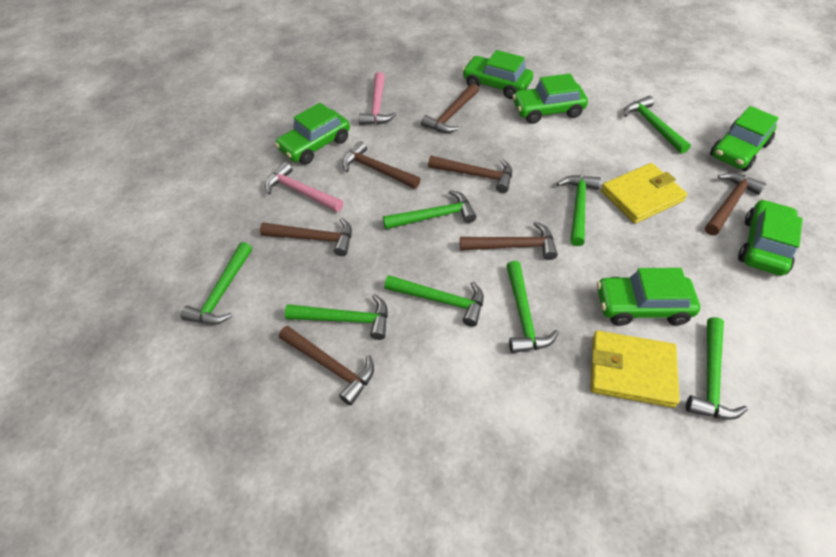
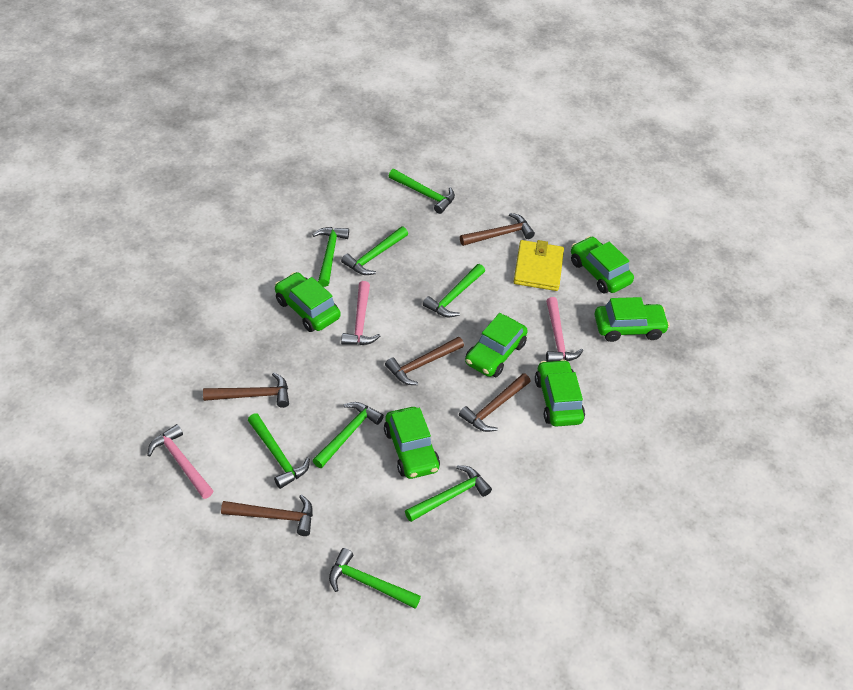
brown hammer: [260,218,352,256] [279,326,374,405] [342,141,420,189] [421,83,479,133] [428,156,512,193] [460,222,558,260] [705,173,766,235] = 7 -> [203,372,289,408] [221,495,313,536] [385,337,464,385] [459,373,531,432] [460,213,535,246] = 5
pink hammer: [265,162,343,212] [359,72,397,125] = 2 -> [147,424,213,499] [341,281,380,345] [546,297,583,362] = 3
yellow wallet: [590,331,679,408] [601,163,687,224] = 2 -> [514,240,564,291] = 1

